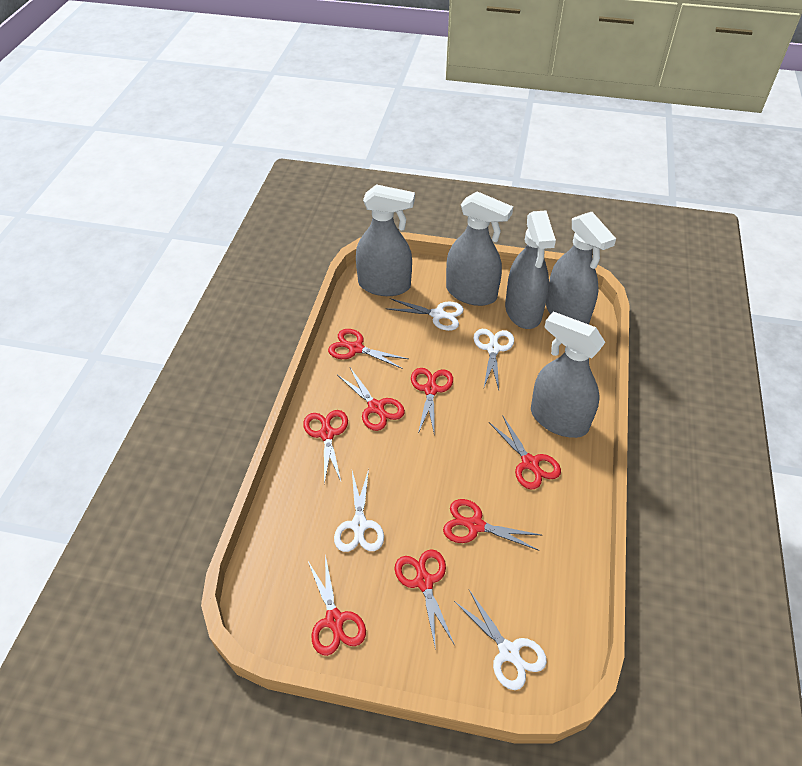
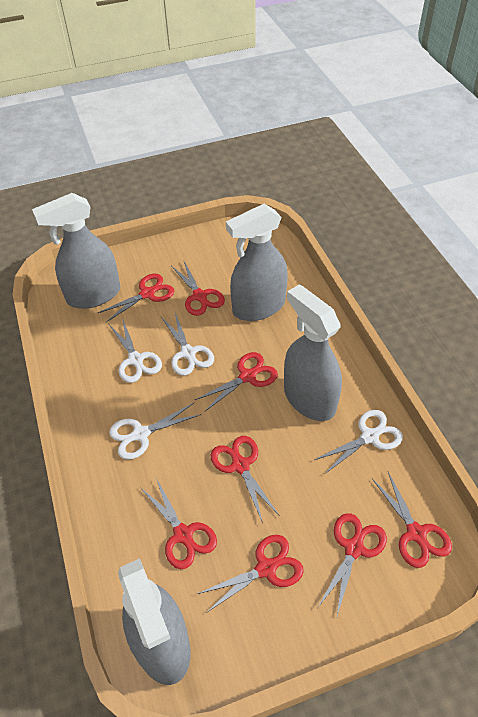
grey spray bottle: [356,184,415,296] [446,191,513,306] [505,210,556,329] [531,311,605,438] [546,212,616,324] = 5 -> [32,193,120,309] [118,558,191,685] [226,204,288,321] [284,284,342,421] = 4

